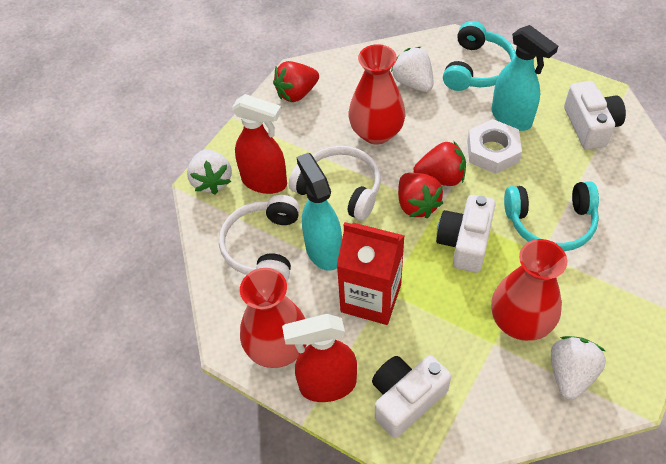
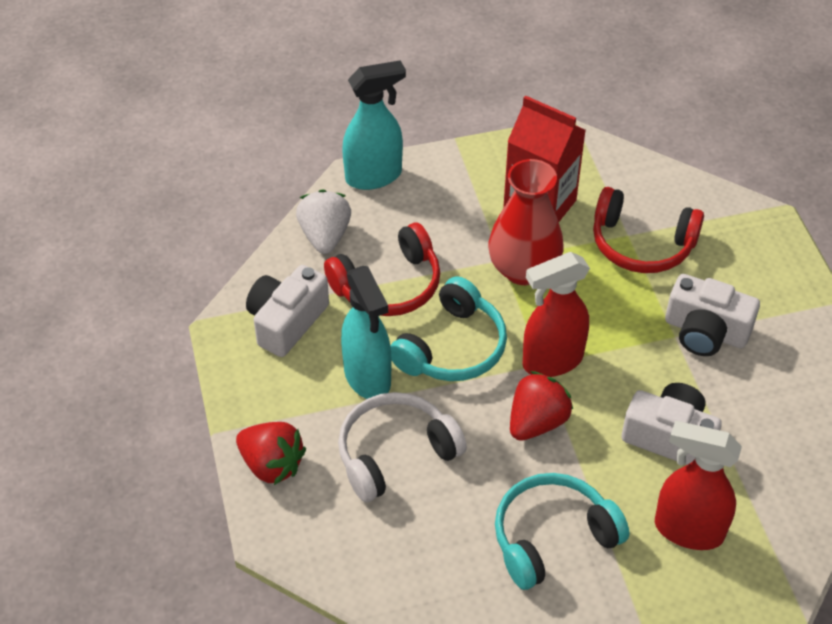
red headphones: none = 0 -> [324,223,440,316] [593,187,704,273] = 2
red strawberry: [273,61,319,102] [398,173,443,218] [414,141,466,186] = 3 -> [236,422,306,485] [510,371,573,441] = 2
red vase: [240,268,306,368] [349,44,405,144] [491,239,567,341] = 3 -> [488,159,564,285] = 1
white headphones: [219,195,300,281] [289,146,381,220] = 2 -> [338,392,467,502] = 1
white nut: [467,119,522,174] = 1 -> none = 0
white strawberry: [187,149,232,195] [391,47,433,92] [551,336,606,400] = 3 -> [296,189,351,254] = 1

